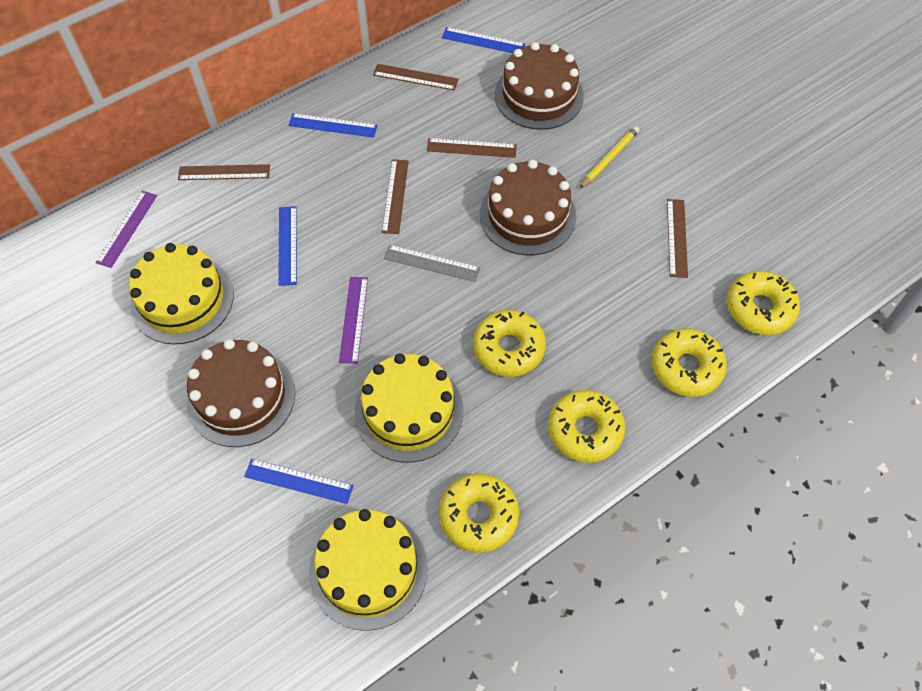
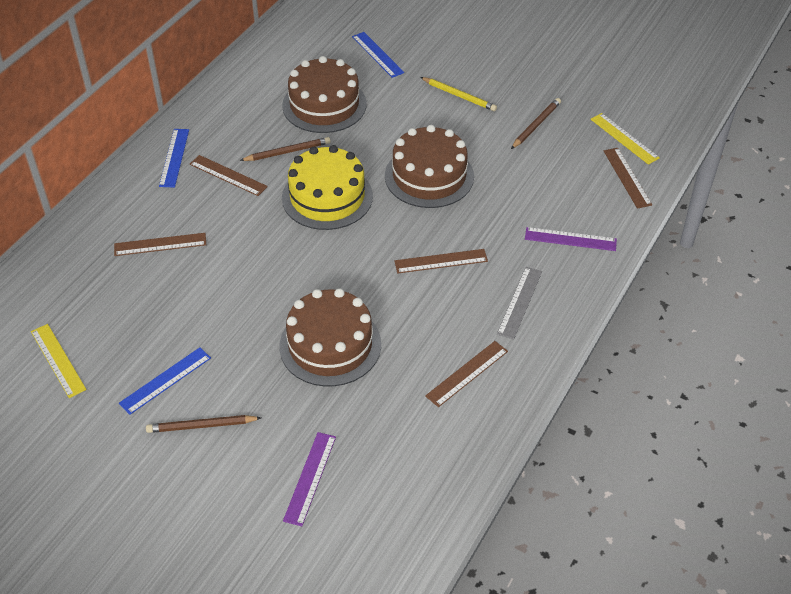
blue ruler: [244,459,354,504] [278,206,297,286] [288,113,378,138] [442,27,525,53] = 4 -> [119,347,211,415] [159,129,189,188] [352,32,404,78] = 3
brown pencil: none = 0 -> [146,415,261,433] [240,137,331,161] [511,98,561,149] = 3
yellow cake: [129,243,234,344] [309,509,428,631] [355,354,463,462] = 3 -> [282,145,373,230] = 1
yellow donut: [439,474,519,553] [473,310,546,377] [548,390,625,463] [652,329,727,397] [727,271,800,335] = 5 -> none = 0
yellow ruler: none = 0 -> [31,324,87,398] [591,113,660,165] = 2

